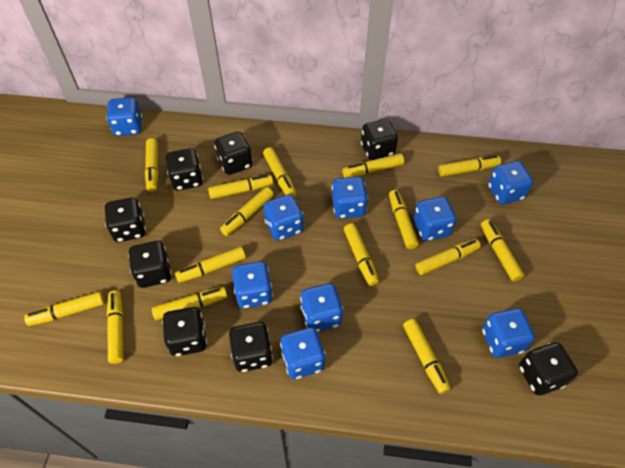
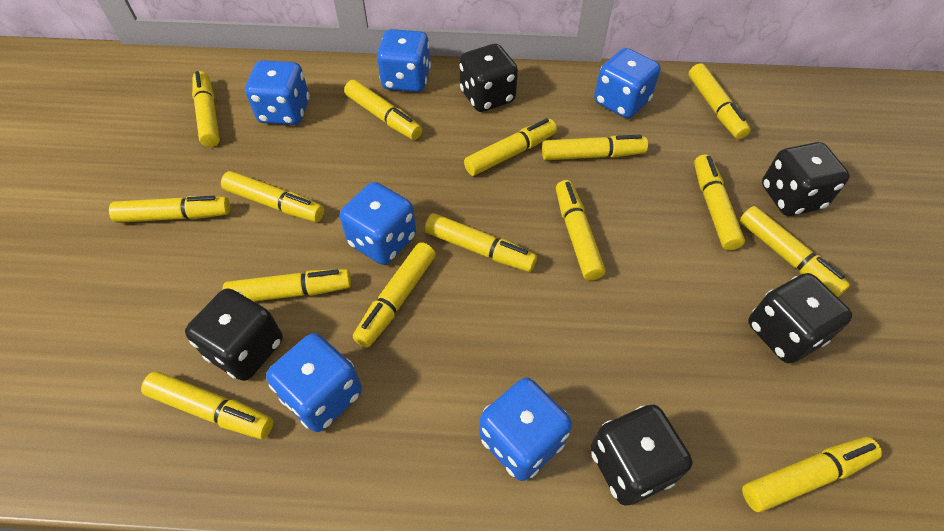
black dice: [105,197,146,242] [128,241,172,288] [162,307,207,356] [166,148,203,191] [214,131,252,175] [229,322,273,372] [361,119,398,160] [519,342,578,395] = 8 -> [185,288,283,381] [459,44,518,112] [590,404,692,506] [748,273,852,363] [762,142,850,216] = 5
blue dice: [106,97,142,136] [232,261,273,309] [264,194,303,241] [280,327,326,379] [300,283,343,332] [332,177,368,219] [414,196,456,241] [482,308,535,358] [488,161,533,204] = 9 -> [245,60,310,125] [266,333,362,432] [340,182,416,265] [377,29,431,92] [480,378,572,481] [594,48,661,118] = 6

